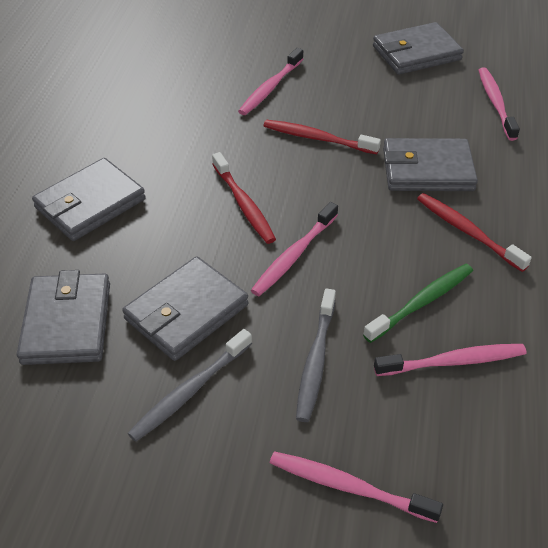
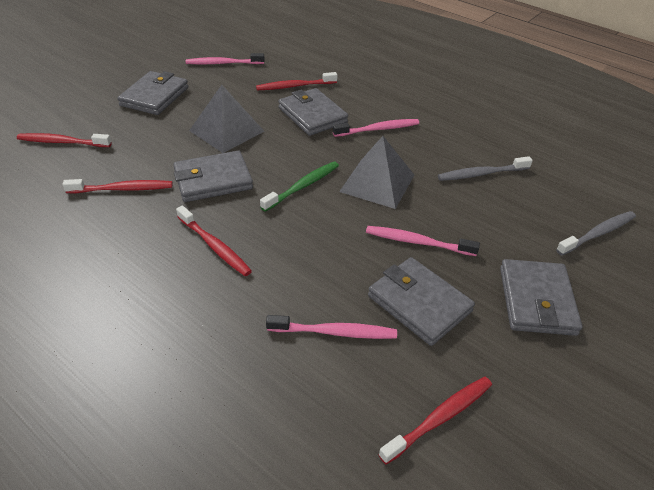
grey pyramid: none = 0 -> [189,85,264,153] [339,136,414,209] = 2
pink toothbrush: [238,48,303,115] [251,202,338,296] [270,451,443,523] [374,344,527,376] [479,67,520,141] = 5 -> [186,53,265,64] [266,315,397,339] [333,119,419,137] [366,226,480,256] = 4
red toothbrush: [212,152,276,244] [263,120,381,154] [417,193,532,272] = 3 -> [17,133,112,147] [63,179,172,193] [176,206,252,276] [256,72,337,90] [378,377,492,464] = 5

